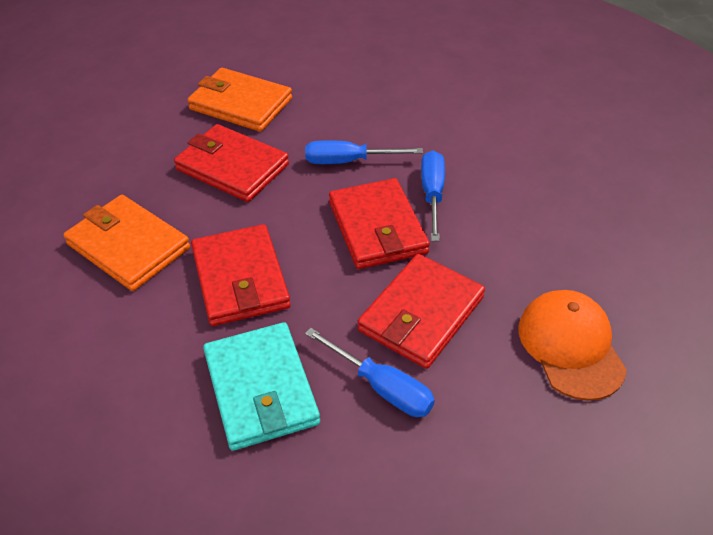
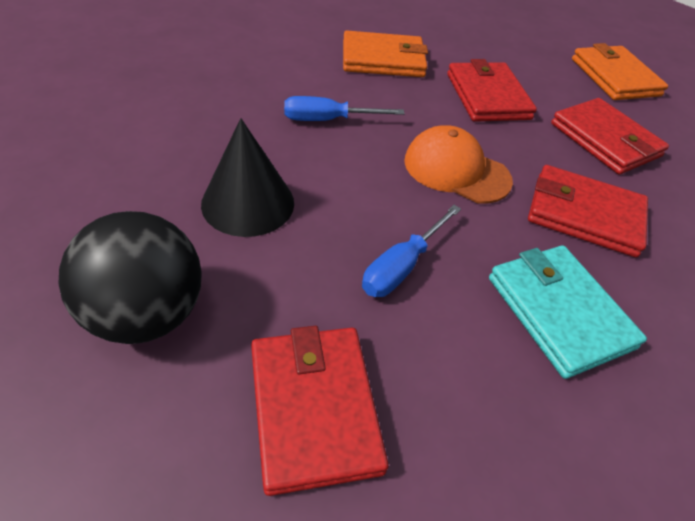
black ball: none = 0 -> [58,211,202,344] = 1
black cone: none = 0 -> [201,118,294,237] = 1
blue screwdriver: [305,140,423,164] [305,328,435,417] [421,151,445,241] = 3 -> [284,96,405,121] [362,205,461,297] = 2

